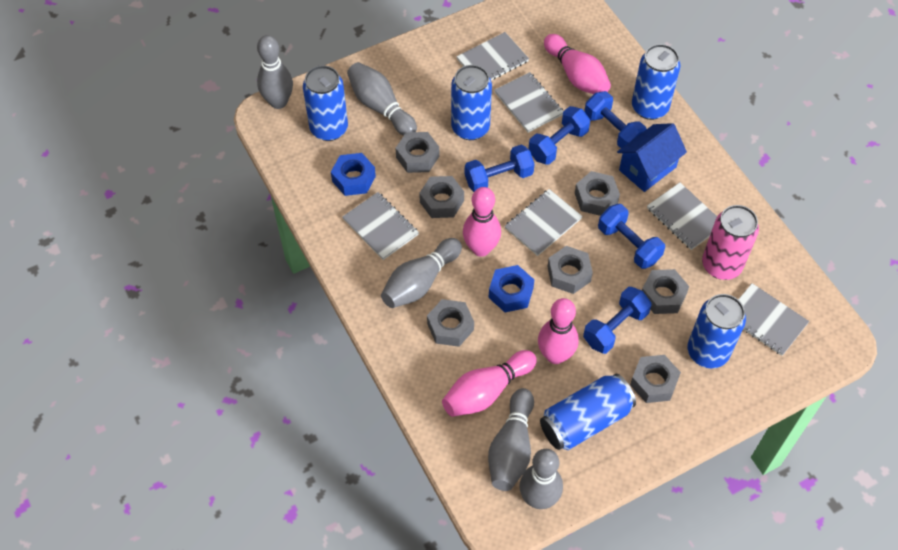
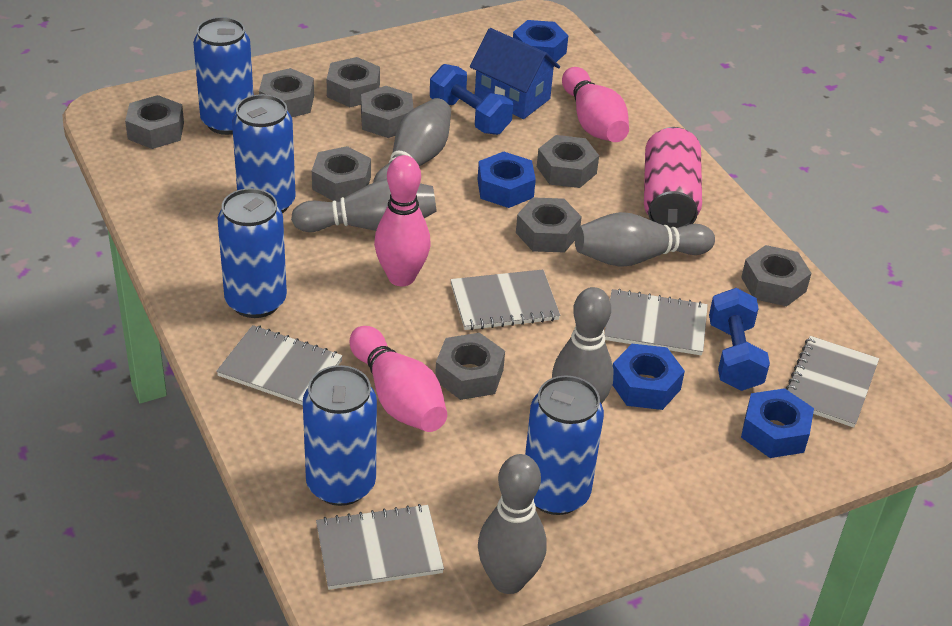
blue dumbbell: [465,145,535,192] [529,106,590,165] [583,287,652,354] [584,91,646,148] [598,204,665,269] = 5 -> [430,64,513,135] [709,288,770,391] = 2
blue nut: [331,153,376,196] [489,265,534,312] = 2 -> [478,152,536,208] [513,20,568,62] [613,344,685,410] [741,388,814,458] = 4
grey notebook: [342,192,419,260] [456,32,529,80] [494,72,563,133] [505,189,582,256] [647,183,717,250] [738,283,809,356] = 6 -> [216,325,343,405] [316,504,444,590] [450,269,560,330] [604,289,708,355] [786,336,879,428] = 5
grey nut: [396,132,439,173] [419,176,464,218] [427,299,474,347] [547,246,593,294] [575,171,620,216] [630,355,681,403] [642,269,689,314] = 7 -> [125,95,184,149] [259,68,314,117] [312,146,371,202] [327,57,380,107] [361,86,414,138] [435,333,505,400] [516,197,582,253] [537,135,599,188] [741,245,811,306] = 9
pink bowling pin: [442,350,537,417] [463,187,501,257] [538,298,579,364] [544,34,611,94] = 4 -> [350,326,447,432] [374,155,430,286] [562,67,629,142] = 3

